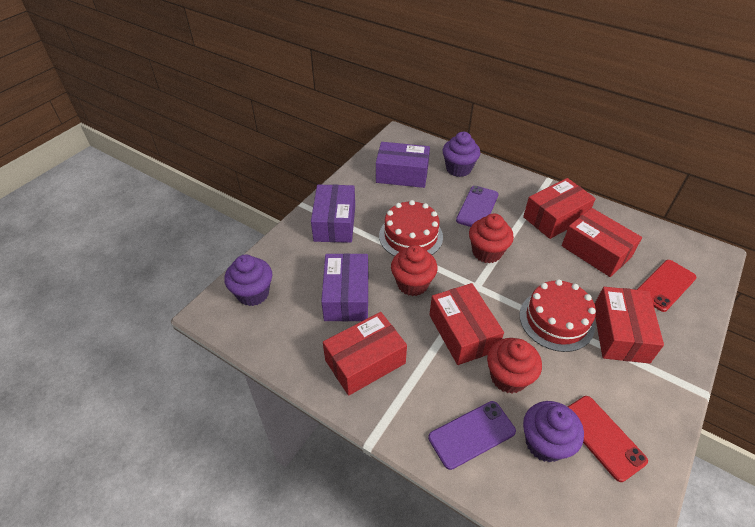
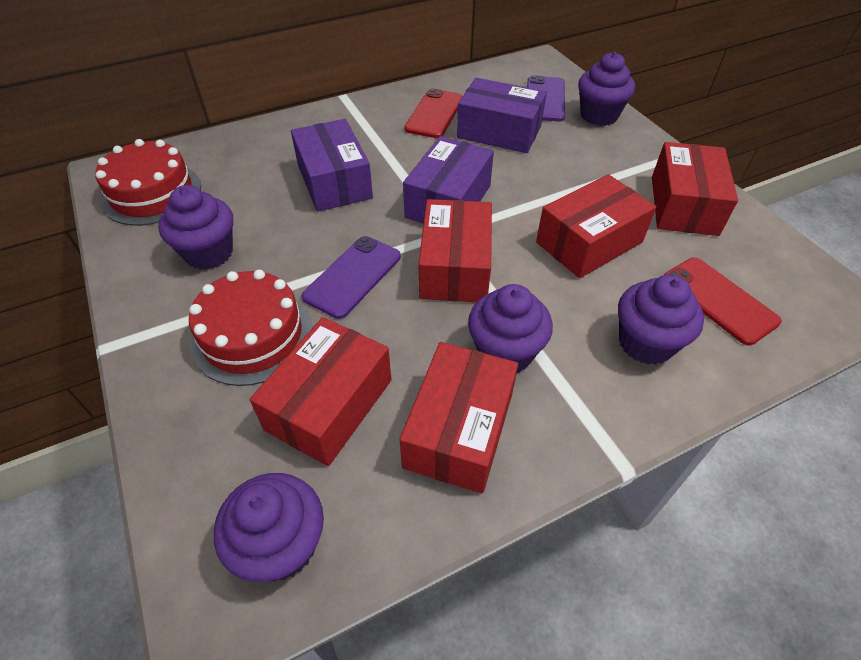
purple cupcake: [224,255,272,306] [443,132,480,177] [523,401,584,462] = 3 -> [158,185,233,270] [214,473,324,582] [468,284,553,373] [578,52,635,126] [618,274,704,365] = 5
red cupcake: [391,245,438,296] [469,214,514,263] [487,338,542,393] = 3 -> none = 0

